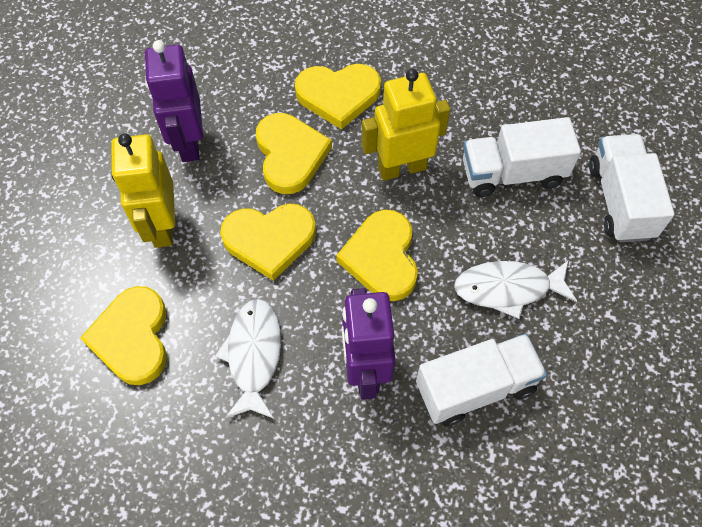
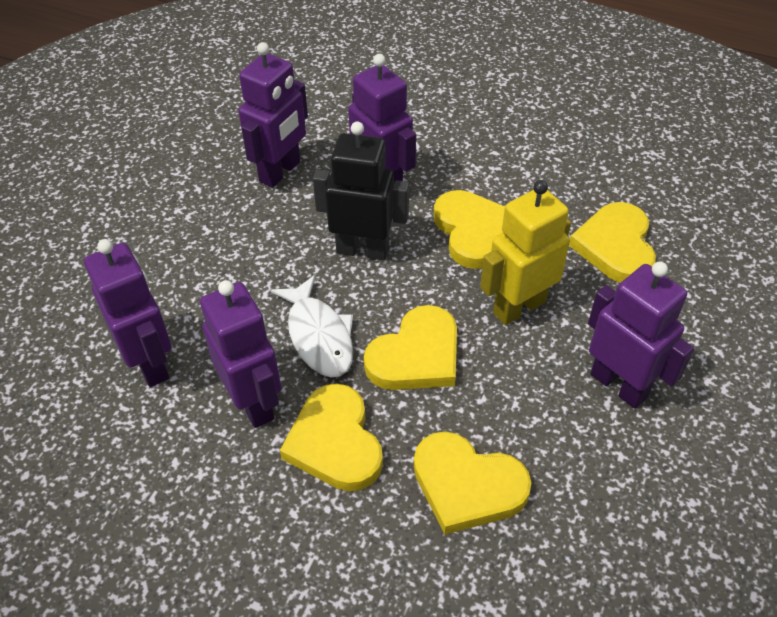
black robot: none = 0 -> [313,122,409,261] = 1
purple robot: [145,40,203,162] [342,288,395,400] = 2 -> [84,239,172,387] [200,280,281,428] [238,42,308,188] [348,54,416,183] [588,262,694,409] = 5
white fish: [215,299,281,419] [454,261,577,319] = 2 -> [271,275,353,377] = 1
white truck: [416,334,547,426] [463,117,581,197] [589,134,675,242] = 3 -> none = 0
yellow robot: [111,133,175,248] [361,69,450,181] = 2 -> [480,180,571,325] = 1

